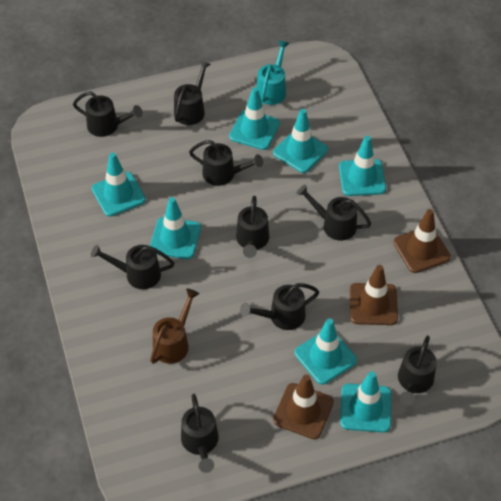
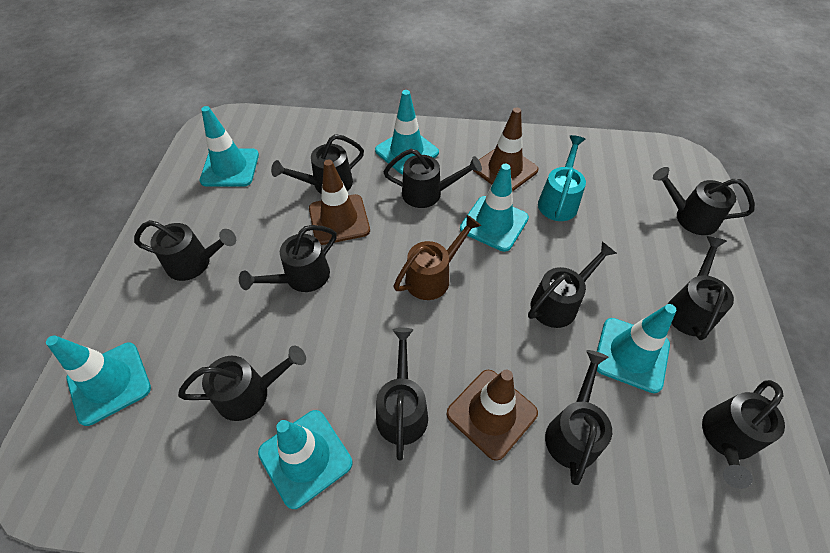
black watering can: [73,91,143,137] [91,245,175,289] [174,61,211,125] [181,394,219,473] [189,140,263,186] [236,196,269,258] [240,283,319,330] [296,184,371,241] [398,335,437,406] = 9 -> [134,220,236,281] [178,346,306,421] [239,225,337,292] [271,134,364,194] [376,328,428,460] [384,149,482,208] [528,242,617,328] [545,350,612,485] [653,167,755,235] [668,236,734,340] [702,380,785,489] = 11
turquoise traffic cone: [92,153,146,217] [150,197,201,259] [229,87,280,150] [273,109,328,173] [295,318,357,385] [339,136,386,196] [340,371,391,433] = 7 -> [46,335,151,426] [200,106,259,187] [258,410,352,509] [375,90,439,174] [460,164,529,252] [597,304,676,393] = 6

